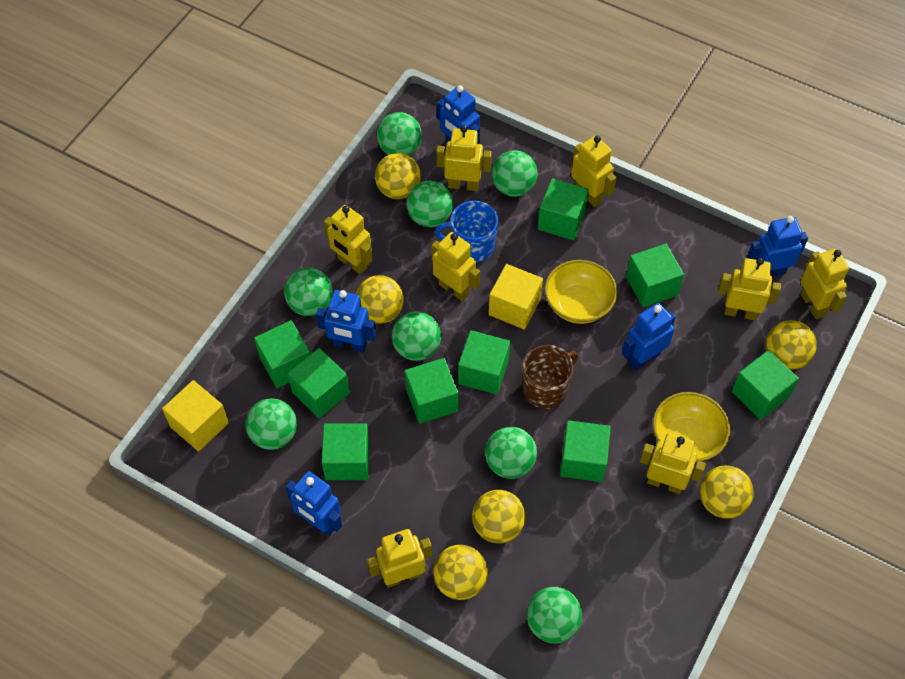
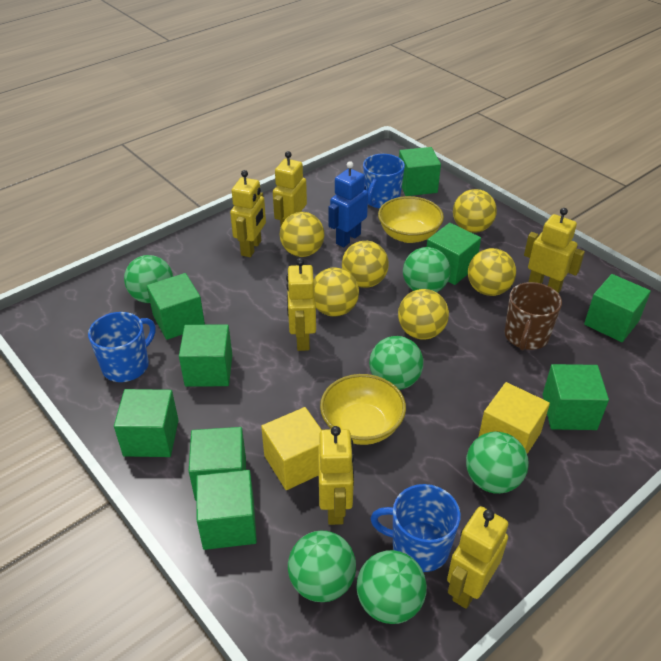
blue mug: [435,201,498,262] = 1 -> [88,312,155,382] [363,154,405,208] [370,484,461,572] = 3
blue robot: [286,471,342,536] [316,290,376,352] [437,85,480,144] [622,303,675,370] [747,216,808,276] = 5 -> [328,161,368,247] = 1
green ball: [245,398,297,450] [284,268,333,316] [377,112,422,156] [392,311,441,361] [407,181,453,227] [485,427,537,479] [492,150,537,197] [527,587,582,643] = 8 -> [124,255,173,303] [288,531,356,602] [356,550,427,624] [369,336,423,390] [403,247,451,292] [466,432,529,494] = 6
yellow robot: [324,205,372,275] [367,529,432,588] [431,232,480,301] [436,125,492,191] [571,136,616,207] [640,433,706,494] [718,258,781,320] [800,248,849,319] = 8 -> [230,170,266,257] [273,151,307,225] [286,258,316,351] [318,426,354,525] [447,506,508,609] [524,208,585,293] = 6

